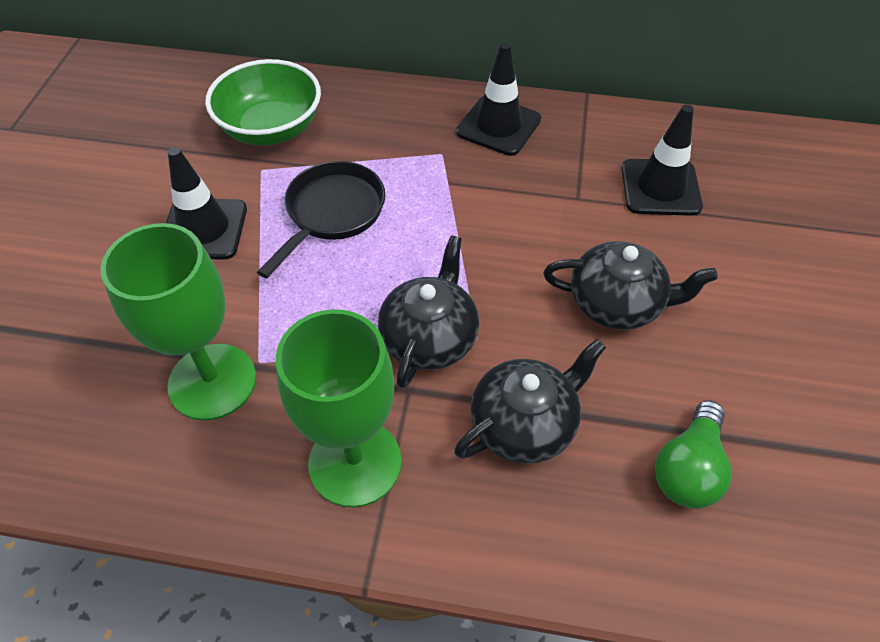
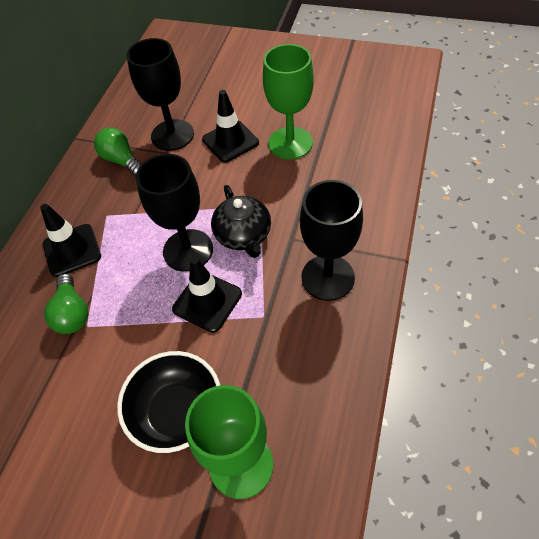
black bowl: none = 0 -> [117,351,220,453] = 1
black goblet: none = 0 -> [127,38,194,151] [136,154,213,272] [300,180,363,301] = 3
black pan: [257,161,385,278] = 1 -> none = 0
black teapot: [378,235,479,389] [454,339,606,464] [543,241,718,330] = 3 -> [211,185,271,258] = 1
green bowl: [205,59,321,145] = 1 -> none = 0
green light bulb: [655,400,732,509] = 1 -> [44,274,88,334] [94,127,142,176] = 2

